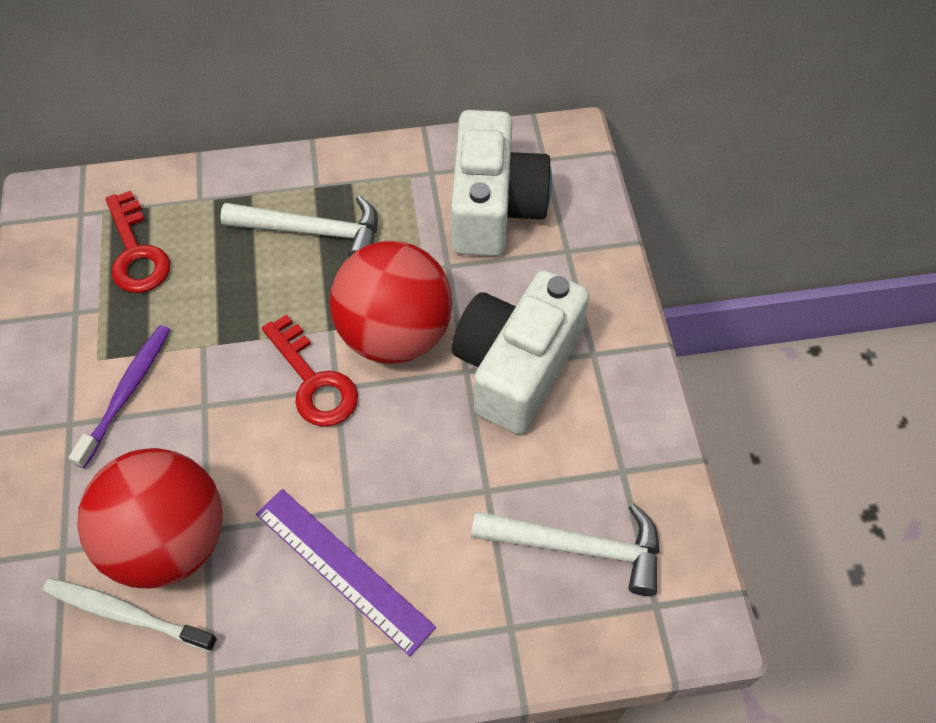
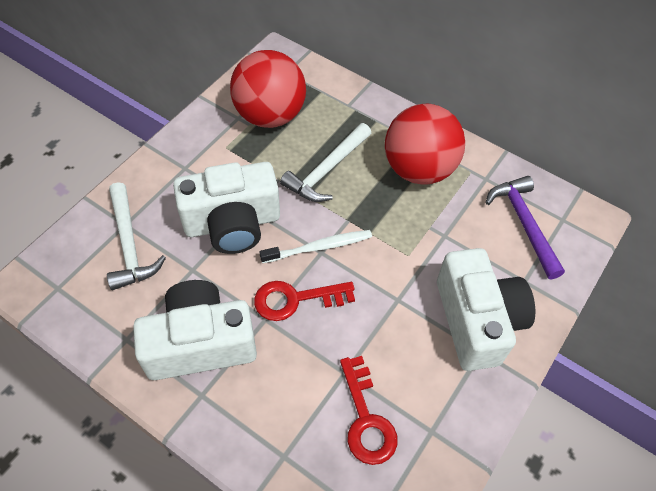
purple hammer: none = 0 -> [486,176,565,280] = 1
purple ruler: [256,489,436,656] = 1 -> none = 0
purple toothbrush: [68,325,170,468] = 1 -> none = 0
white camera: [451,110,552,256] [452,270,589,434] = 2 -> [133,280,257,380] [173,162,280,254] [437,248,535,371] = 3

